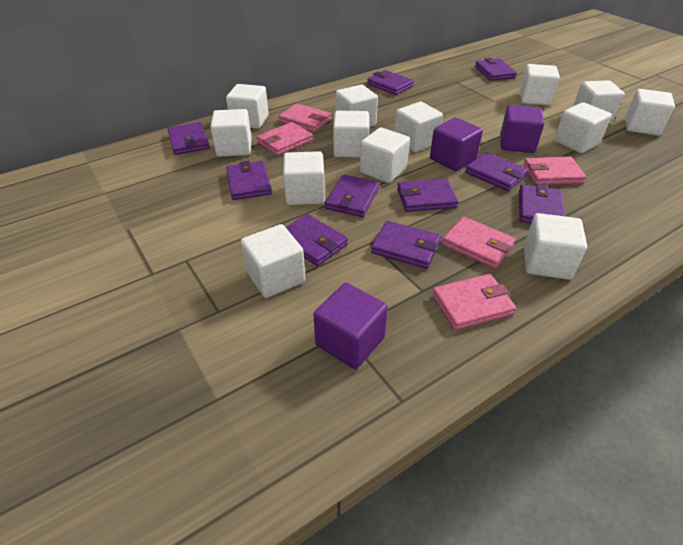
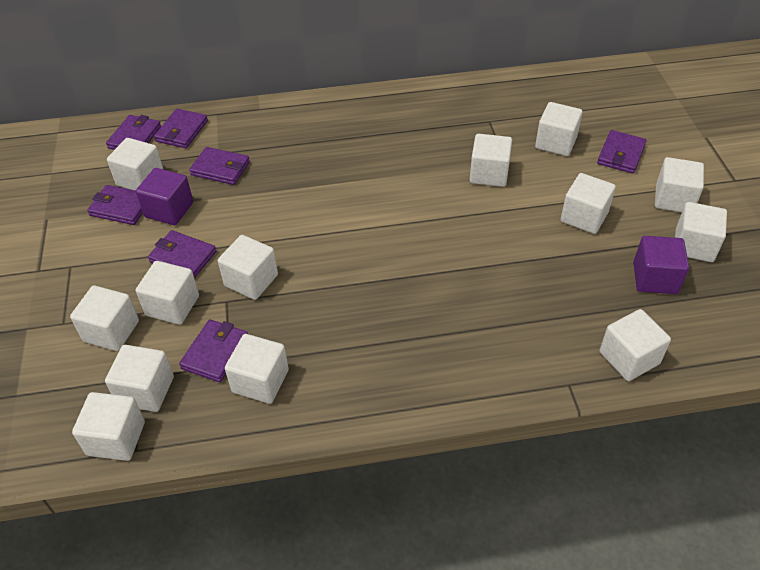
pink wallet: [257,122,313,156] [278,103,331,132] [432,274,516,330] [442,217,516,269] [523,157,586,185] = 5 -> none = 0
purple cube: [314,283,388,369] [430,117,483,171] [500,105,544,153] = 3 -> [136,168,193,225] [633,236,689,294] = 2
purple wallet: [167,122,210,155] [226,161,272,200] [286,214,348,266] [325,175,379,217] [367,70,414,95] [371,221,441,269] [397,179,459,212] [465,152,528,191] [475,58,517,81] [519,184,565,223] = 10 -> [87,185,143,225] [106,115,161,150] [148,230,216,278] [154,109,208,148] [179,319,248,382] [189,147,250,185] [597,130,647,174] = 7

